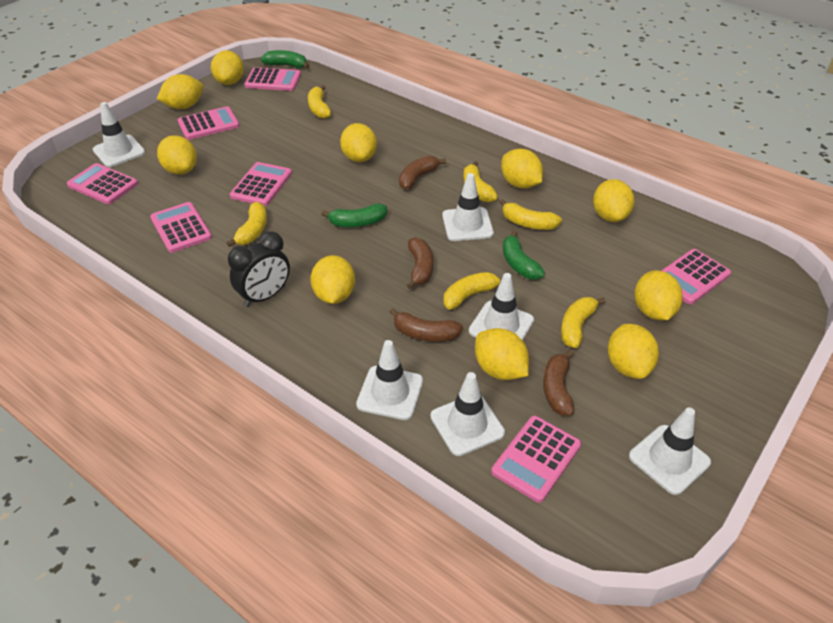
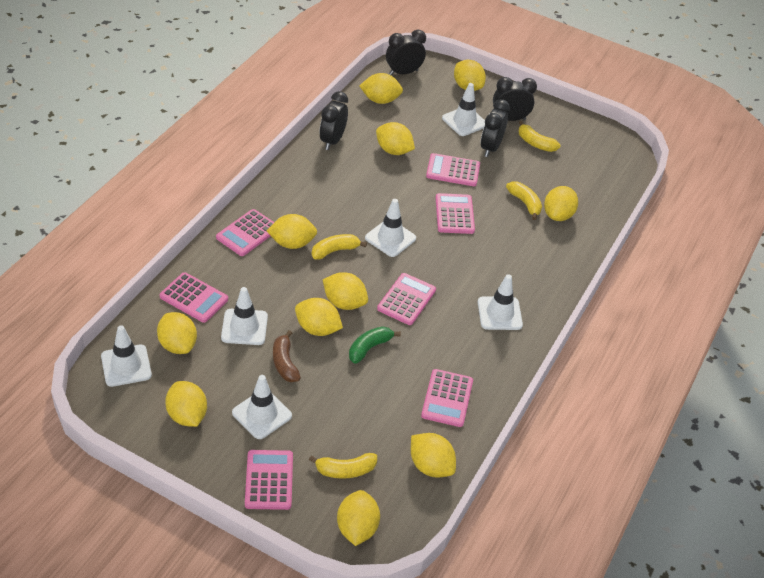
black clock: [228,231,290,307] = 1 -> [320,91,348,150] [386,30,426,76] [481,99,510,157] [493,77,537,121] = 4
brown banana: [389,308,463,342] [399,155,446,190] [407,237,433,289] [543,349,574,416] = 4 -> [273,330,301,382] = 1
green banana: [261,50,309,68] [321,204,387,227] [503,231,545,280] = 3 -> [349,326,401,364] = 1
yellow banana: [227,202,267,247] [308,85,331,119] [443,272,502,310] [463,161,498,202] [500,199,562,230] [561,297,605,348] = 6 -> [309,453,377,479] [312,234,367,260] [506,181,542,220] [519,121,560,152] = 4
yellow lemon: [157,74,203,109] [157,135,197,175] [211,50,244,85] [310,255,355,304] [340,123,377,162] [475,328,529,380] [501,149,543,188] [593,179,634,222] [608,324,659,379] [635,270,683,320] = 10 -> [157,312,197,354] [165,381,207,427] [267,214,317,249] [295,298,343,336] [323,272,368,310] [337,490,380,546] [359,73,403,104] [376,122,415,155] [411,433,456,478] [454,60,486,91] [544,186,578,221] = 11

